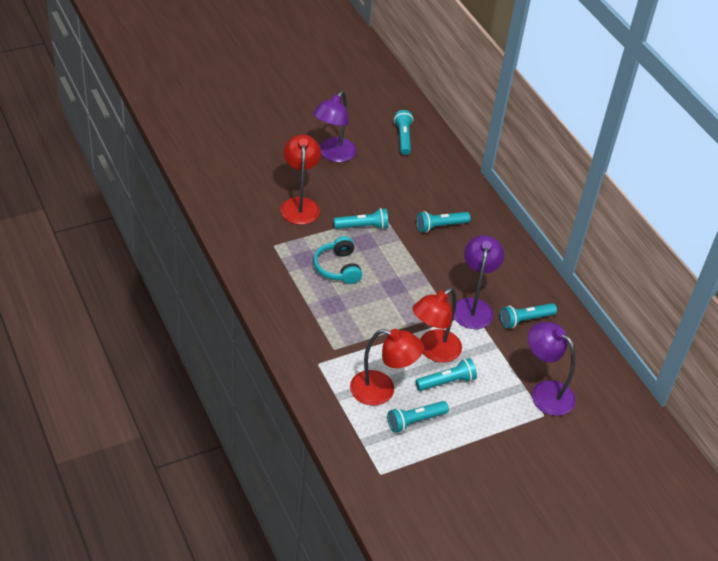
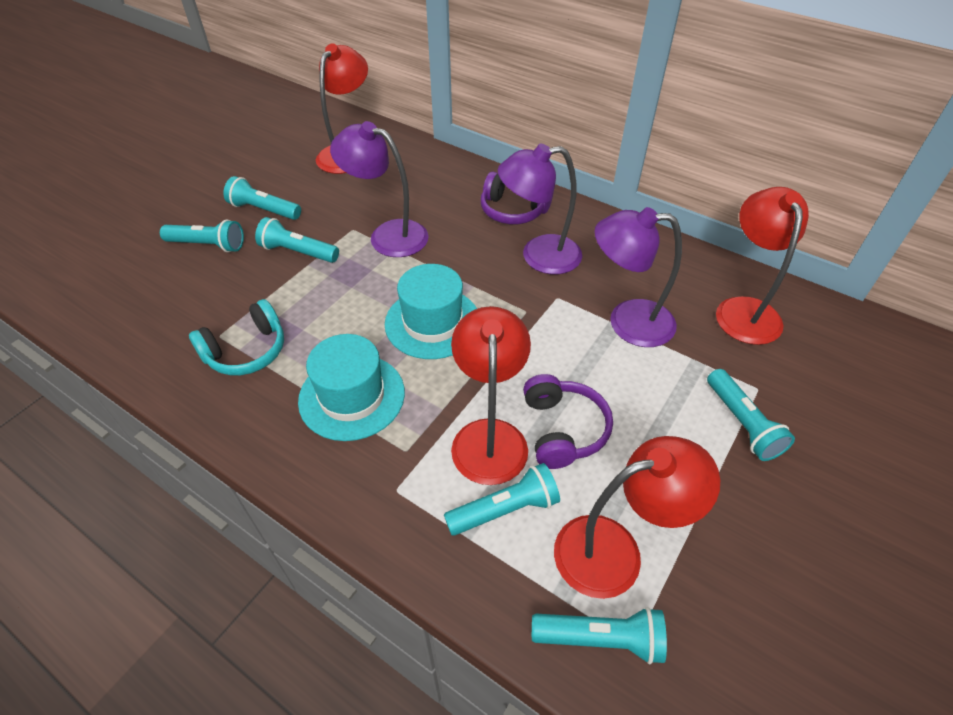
purple headphones: none = 0 -> [481,172,552,224] [523,374,613,469] = 2
red lamp: [281,135,321,225] [350,329,424,406] [413,288,462,363] = 3 -> [316,43,368,174] [451,306,531,485] [554,436,720,599] [716,187,809,345] = 4
turquoise hat: none = 0 -> [298,334,405,441] [385,264,477,359] = 2

